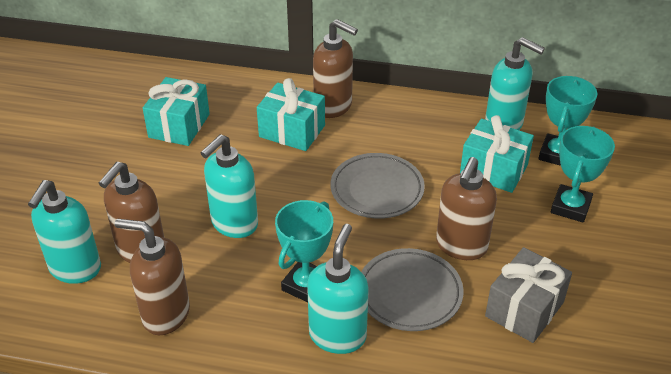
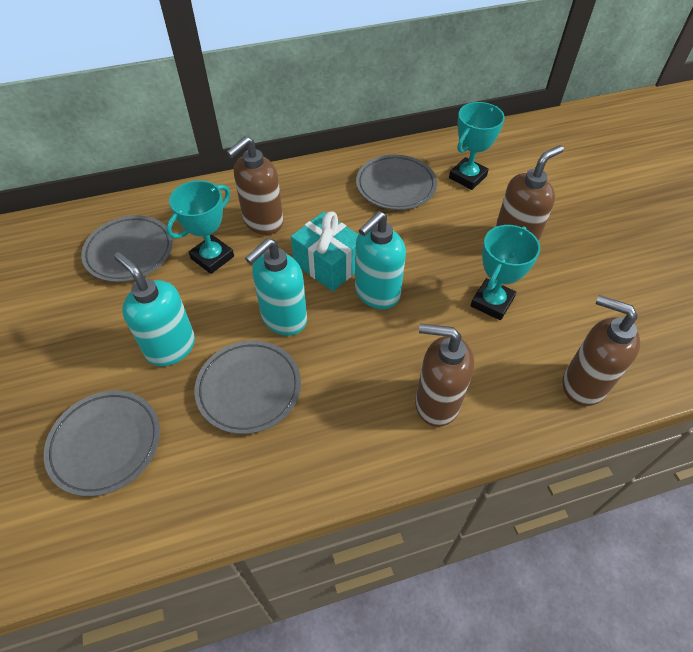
grey gift: [485,247,572,343] = 1 -> none = 0
grey plate: [331,153,425,219] [361,248,464,331] = 2 -> [44,391,160,497] [81,215,173,282] [195,341,301,434] [356,155,437,210] = 4
turquoise gift: [143,77,210,146] [257,78,325,151] [460,115,534,193] = 3 -> [291,212,358,291] = 1
turquoise soap dispenser: [28,180,101,284] [201,134,258,238] [307,224,369,354] [485,37,545,130] = 4 -> [114,252,195,366] [245,238,307,336] [355,211,406,309] = 3

